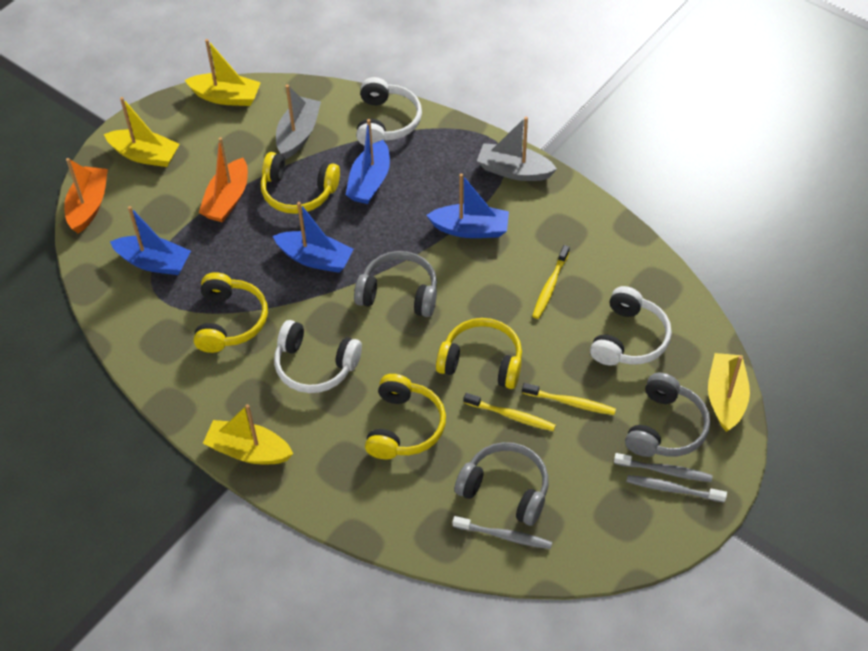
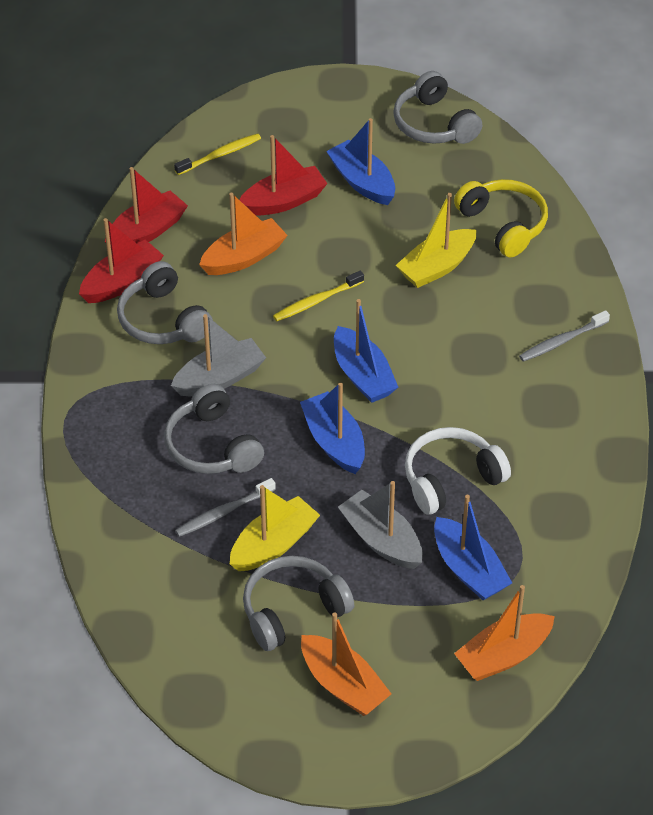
grey headphones: [354,251,437,317] [454,442,549,526] [625,373,710,457] = 3 -> [117,261,213,344] [164,384,264,474] [243,556,354,651] [393,71,482,144] = 4
grey toothbrush: [453,516,552,549] [614,453,713,482] [626,475,727,502] = 3 -> [175,478,276,537] [519,310,610,362] = 2
orange boat: [64,158,108,234] [199,137,248,222] = 2 -> [199,193,288,275] [301,612,392,716] [454,585,555,681] = 3
red boat: none = 0 -> [79,218,164,303] [105,167,188,245] [239,135,328,216] = 3
white headphones: [274,320,362,393] [356,77,422,146] [590,286,672,366] = 3 -> [405,427,511,515] = 1
yellow boat: [104,97,180,167] [185,39,261,106] [203,404,293,464] [708,353,750,432] = 4 -> [230,485,320,571] [396,193,477,288] = 2
yellow headphones: [194,272,268,353] [261,152,340,214] [365,374,446,459] [436,318,522,389] = 4 -> [454,179,548,257] = 1
yellow toothbrush: [464,393,556,431] [522,383,616,415] [532,245,570,319] = 3 -> [174,133,261,175] [273,271,364,321] = 2

